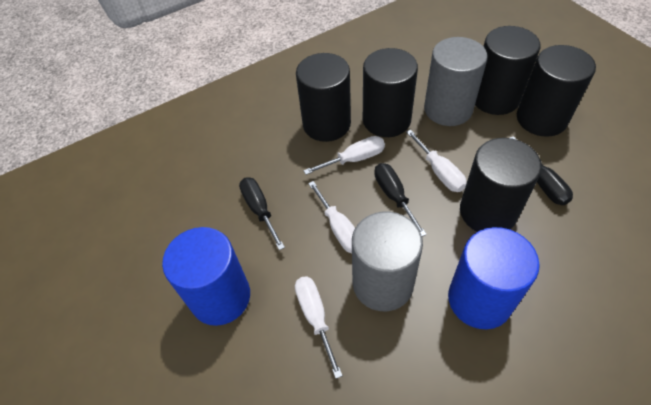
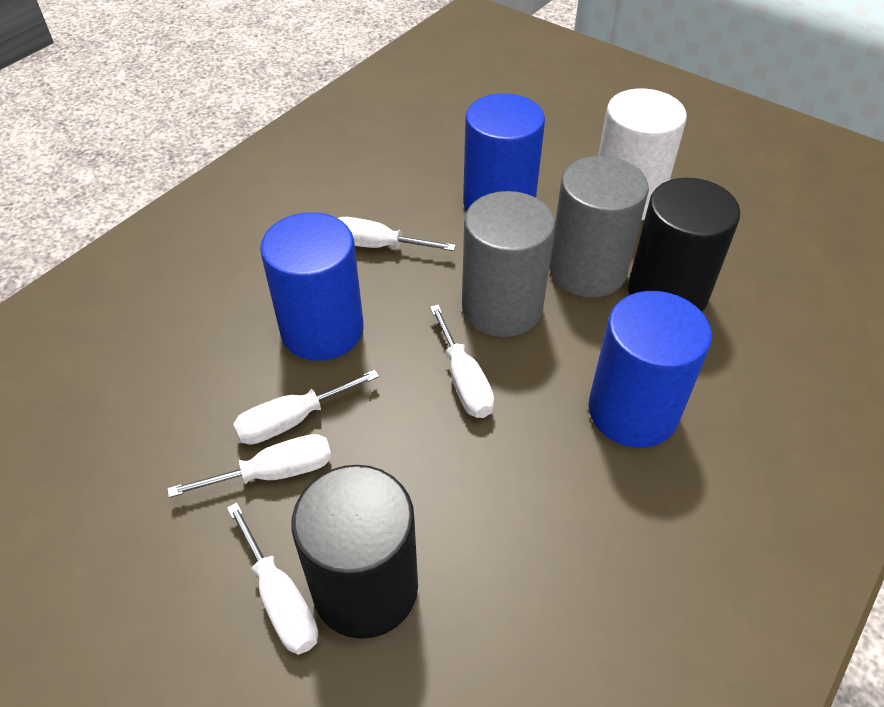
black cylinder: [296,53,351,142] [363,48,418,137] [460,138,542,232] [475,26,541,115] [517,45,596,137] = 5 -> [291,465,418,639] [628,178,740,312] = 2
black screwdriver: [239,177,285,250] [374,163,427,237] [510,136,573,205] = 3 -> none = 0
blue cylinder: [162,227,250,326] [448,227,540,329] = 2 -> [260,212,363,361] [463,93,545,211] [588,291,712,448] = 3
white cylinder: none = 0 -> [598,88,687,220] = 1
white screwdriver: [295,276,343,379] [303,136,385,175] [308,181,355,253] [406,130,467,192] = 4 -> [167,434,332,498] [227,503,318,654] [233,370,379,445] [338,217,456,251] [430,305,494,418] = 5

